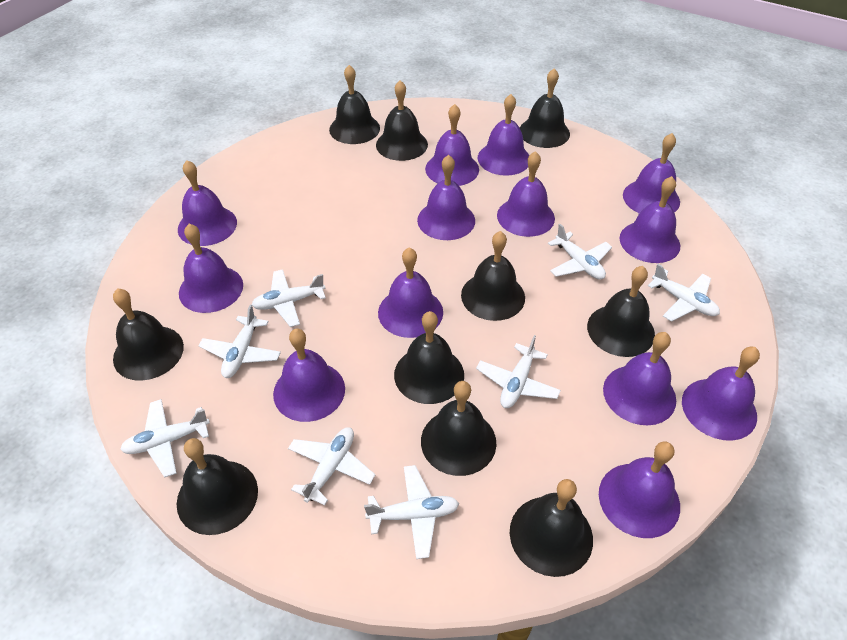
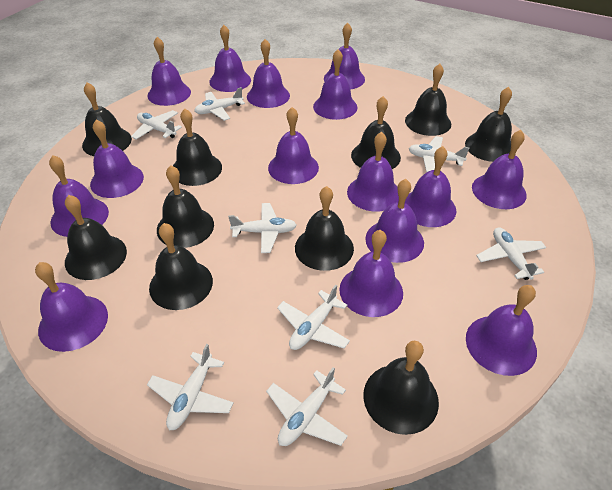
purple bell: [178,160,237,246] [179,224,243,313] [273,328,345,422] [378,247,443,338] [417,155,475,240] [425,104,479,186] [478,94,529,176] [497,151,555,237] [599,441,680,538] [603,332,676,425] [619,176,680,263] [623,133,680,213] [682,346,760,441] = 13 -> [35,262,108,352] [49,155,109,237] [90,120,144,198] [147,37,191,106] [209,25,251,92] [247,39,290,108] [268,107,319,184] [313,49,358,120] [324,23,365,89] [339,230,403,317] [347,132,399,212] [365,179,424,263] [405,146,456,227] [466,285,537,376] [472,130,527,209] = 15

